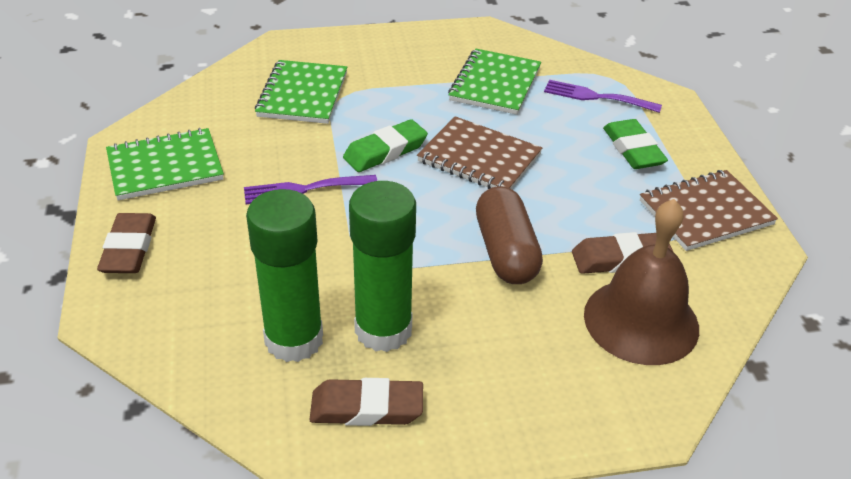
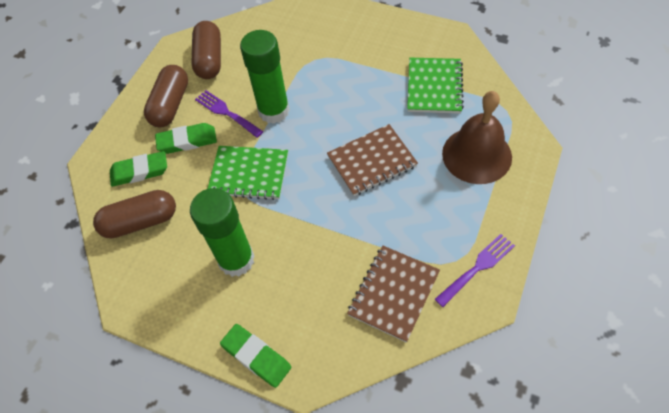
brown capsule: [476,186,543,284] = 1 -> [93,190,176,239] [144,65,188,127] [192,21,221,79] = 3
brown eraser: [97,213,156,273] [309,378,423,426] [572,232,673,274] = 3 -> none = 0
green eraser: [343,119,428,172] [603,119,668,169] = 2 -> [110,151,167,187] [155,123,217,154] [220,324,291,388] = 3
green notebook: [106,128,224,200] [255,60,347,124] [448,49,541,115] = 3 -> [208,146,288,200] [407,58,464,114] = 2

